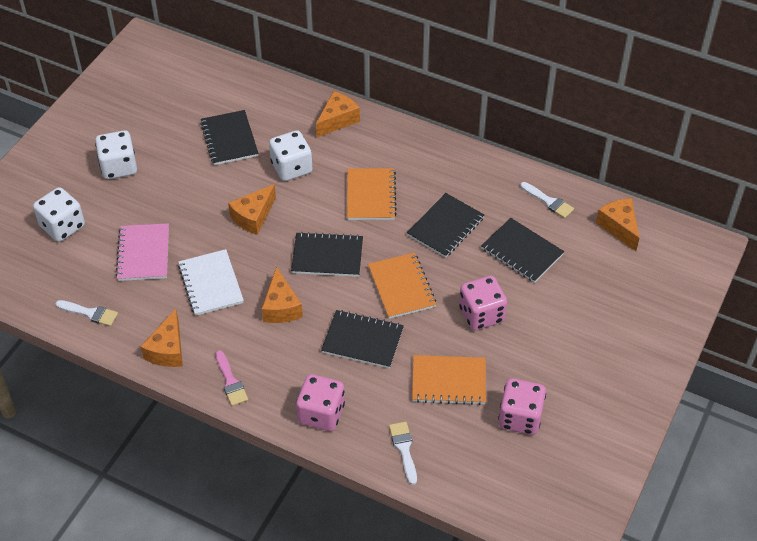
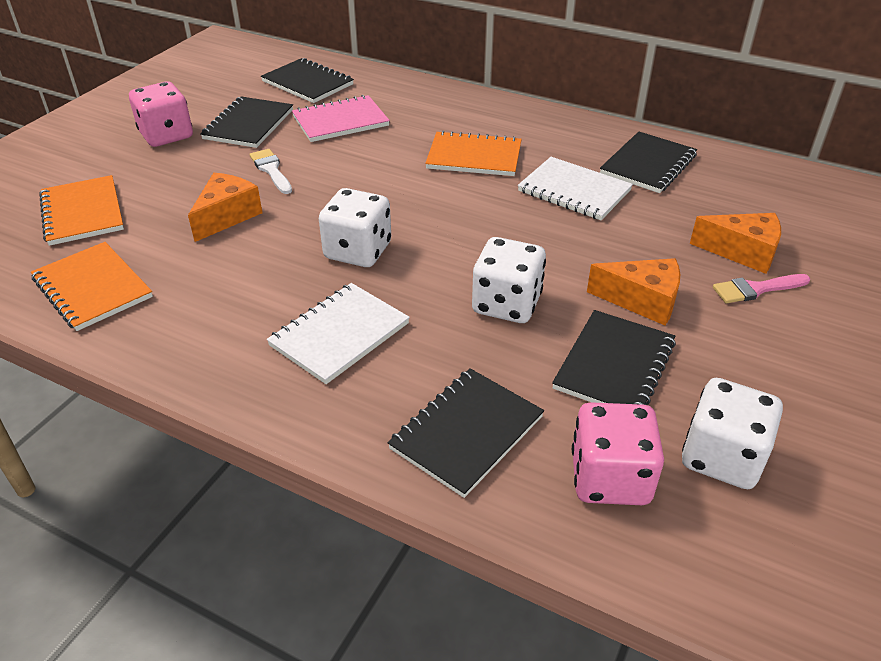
orange cheese: [140,309,183,367] [228,184,276,235] [262,267,303,323] [316,91,360,137] [596,198,639,251] = 5 -> [188,173,262,242] [587,258,680,325] [690,213,781,274] = 3
pink dice: [296,374,345,431] [459,276,507,330] [498,378,546,435] = 3 -> [129,82,193,147] [572,402,664,505] = 2
white brush: [55,300,118,326] [389,422,417,485] [520,182,574,218] = 3 -> [250,149,292,194] = 1
white notebook: [178,249,244,316] = 1 -> [267,283,410,384] [518,157,633,220] = 2

